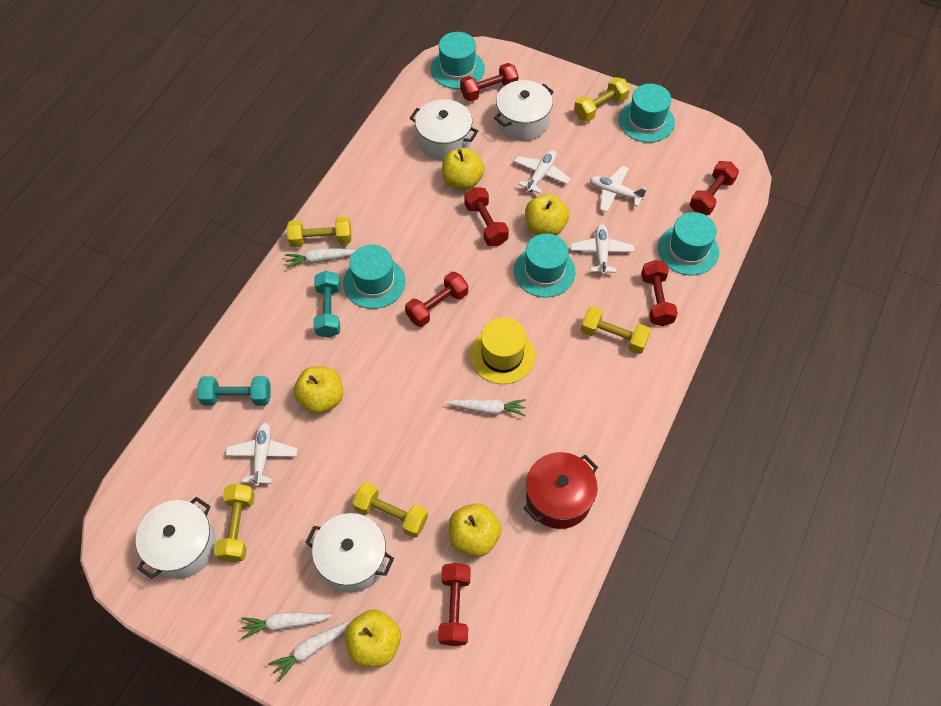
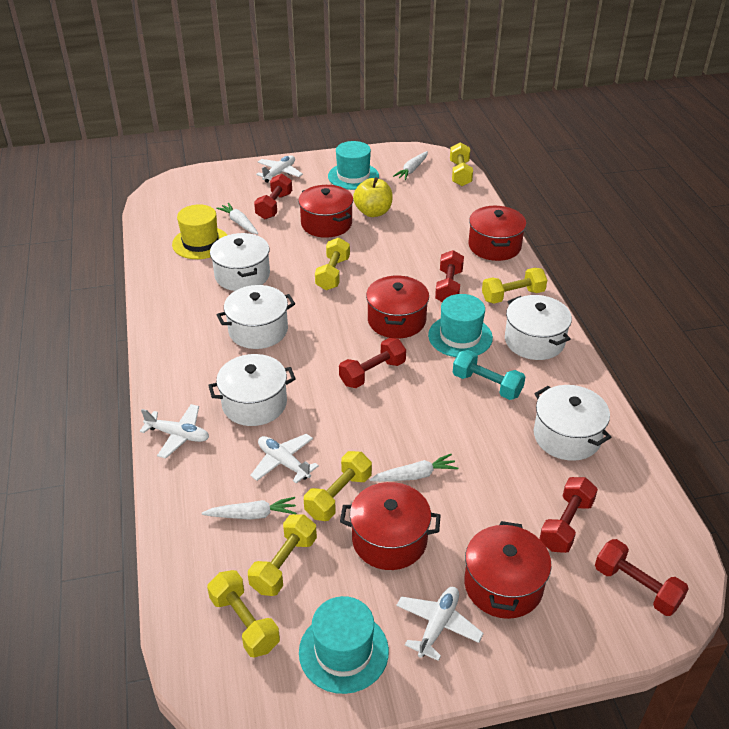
red dumbbell: [405,272,468,327] [438,563,471,646] [460,63,519,102] [464,187,509,246] [641,260,678,326] [690,161,739,215] = 6 -> [254,174,292,219] [339,338,406,388] [435,250,464,302] [539,477,598,553] [595,539,689,616] = 5
red pot: [523,452,598,529] = 1 -> [298,185,353,238] [340,482,441,570] [366,275,429,338] [464,521,552,619] [469,206,526,261] = 5
turquoise dumbbell: [197,376,271,406] [313,271,340,338] = 2 -> [453,350,525,400] = 1
turquoise hat: [343,245,405,309] [431,32,485,89] [514,234,576,298] [618,84,675,143] [658,212,719,275] = 5 -> [299,596,389,694] [328,141,379,190] [428,294,493,357] = 3
white pot: [136,497,216,579] [305,513,394,593] [410,99,478,161] [494,80,554,141] = 4 -> [208,354,296,426] [210,233,270,291] [217,285,295,349] [505,295,572,360] [534,385,611,461] = 5
yellow apple: [294,366,343,414] [345,609,401,667] [442,148,485,190] [449,503,501,557] [525,194,569,235] = 5 -> [353,177,393,217] = 1
yellow dumbbell: [214,484,255,562] [287,217,352,248] [352,482,428,538] [574,77,630,122] [581,306,651,354] = 5 -> [207,570,280,657] [248,514,317,596] [304,451,372,521] [315,238,350,290] [450,142,473,186] [482,268,547,304] = 6

